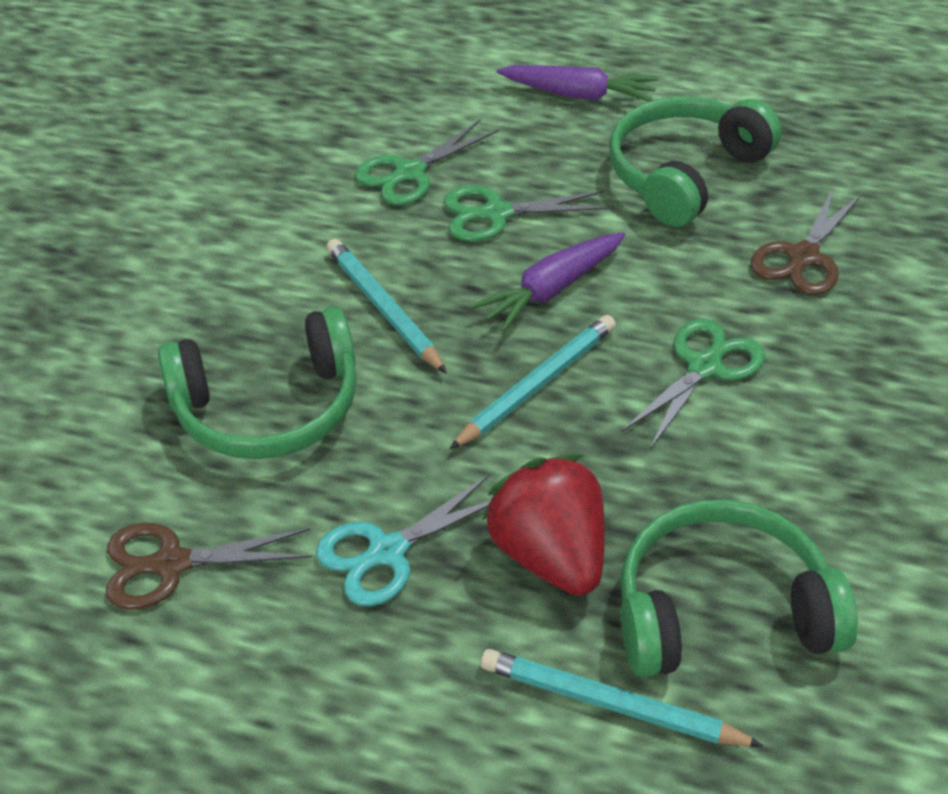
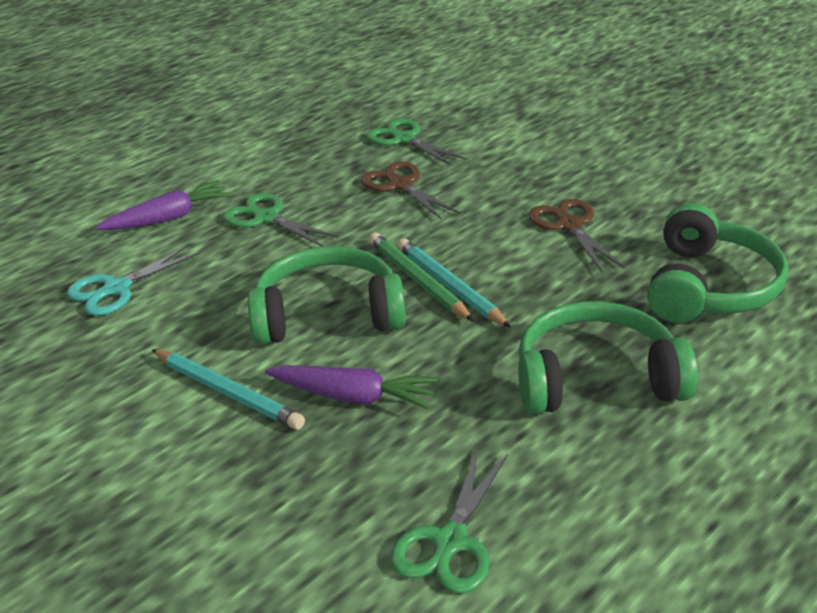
green pencil: none = 0 -> [369,232,474,321] = 1
red strawberry: [482,454,605,596] = 1 -> none = 0
turquoise pencil: [326,239,447,374] [449,315,616,450] [481,649,763,747] = 3 -> [152,349,305,430] [397,239,511,328] = 2

